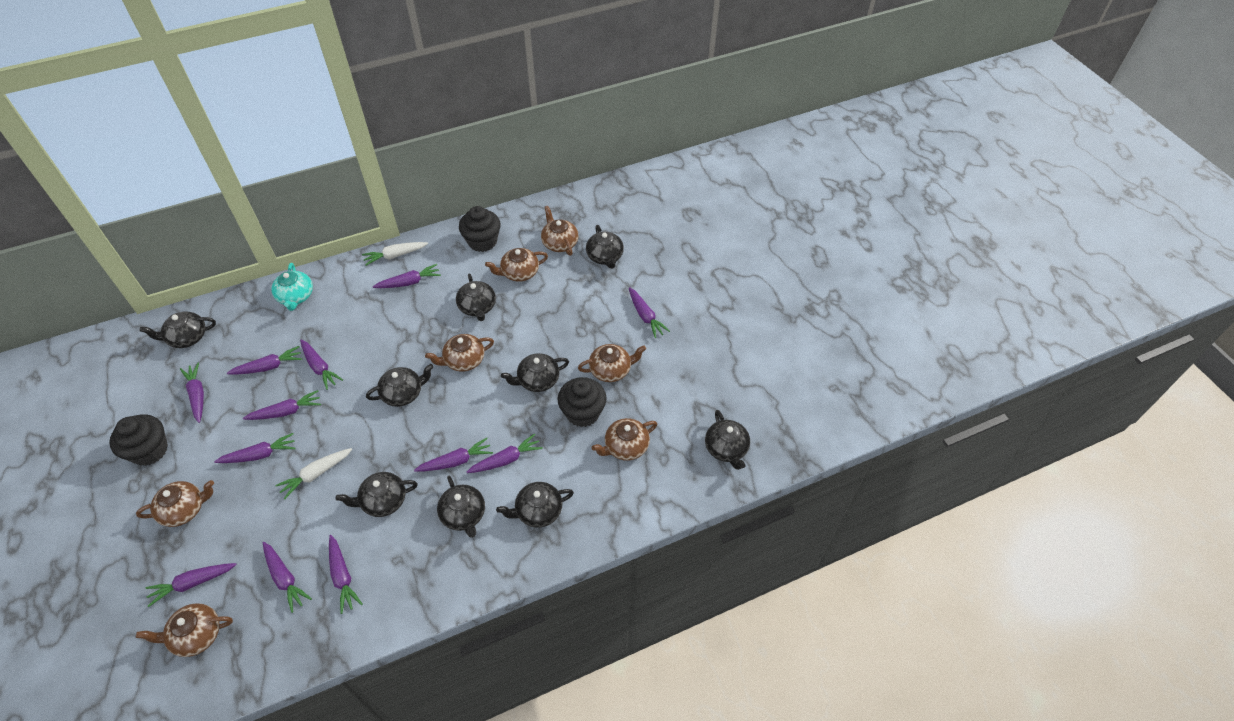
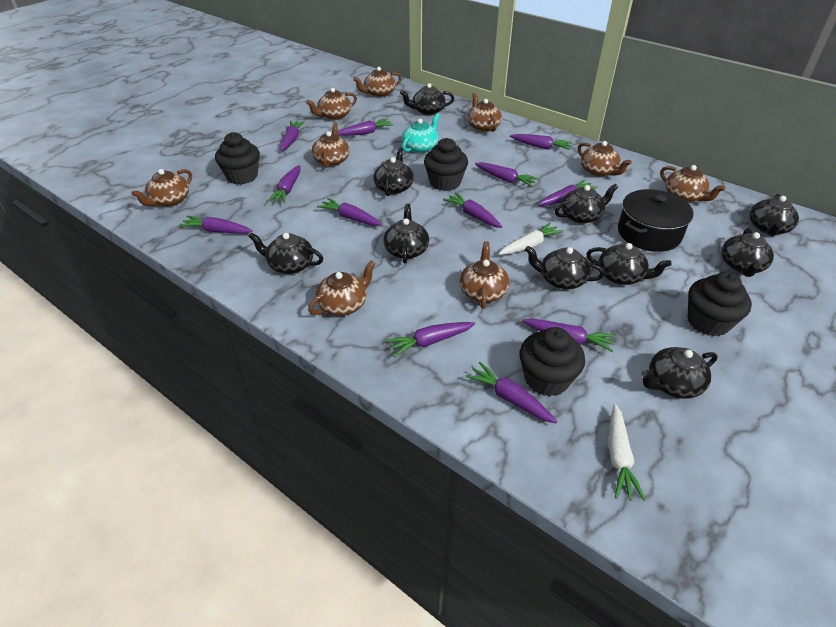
black cupcake: [109,414,168,466] [459,206,501,252] [557,377,607,427] = 3 -> [215,132,260,185] [424,138,468,191] [519,327,585,396] [688,271,752,336] = 4
black pot: none = 0 -> [618,189,693,252] = 1
black teapot: [140,312,216,348] [336,472,418,517] [366,364,434,407] [437,476,485,538] [456,274,496,321] [496,482,574,528] [501,353,569,392] [586,225,624,269] [705,410,750,470] = 9 -> [249,233,323,274] [373,147,414,196] [383,204,429,264] [400,83,454,115] [525,246,604,289] [555,184,618,224] [586,243,672,285] [641,347,718,399] [721,228,774,277] [749,194,799,236] = 10
brown teapot: [136,480,214,527] [136,603,233,657] [425,334,494,372] [485,248,548,282] [541,206,579,256] [578,344,646,382] [591,418,657,461] = 7 -> [131,169,192,207] [306,88,357,120] [308,260,376,316] [312,123,350,168] [353,67,402,97] [459,241,509,309] [467,93,502,132] [578,141,632,177] [660,165,726,202] = 9

